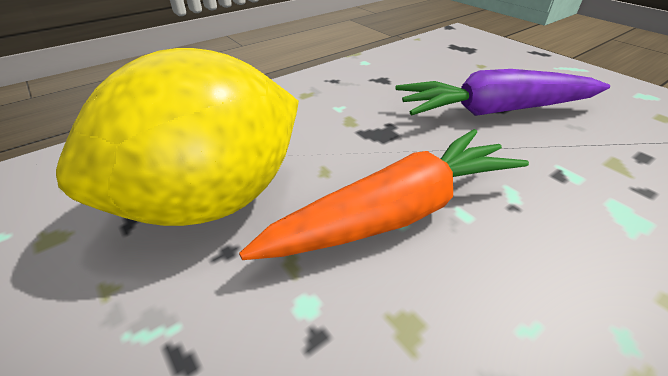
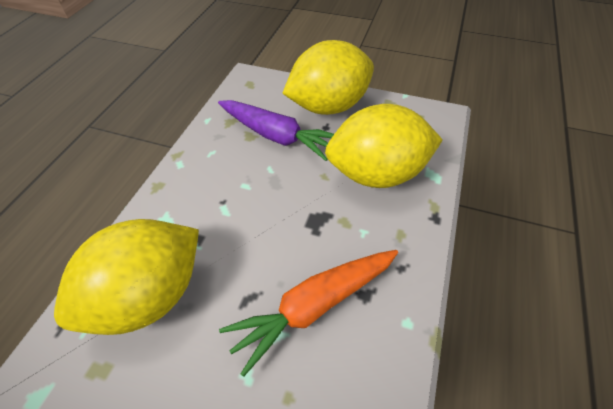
yellow lemon: [56,48,299,226] = 1 -> [54,219,199,335] [282,40,374,115] [325,104,443,188] = 3

